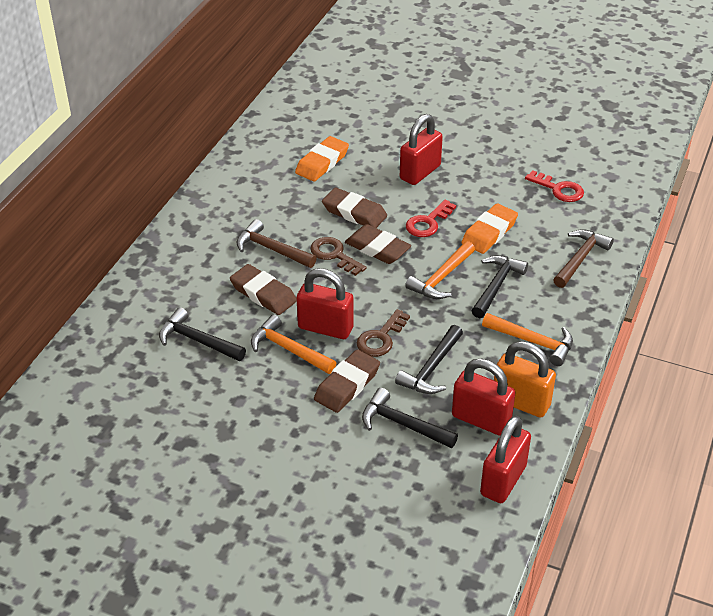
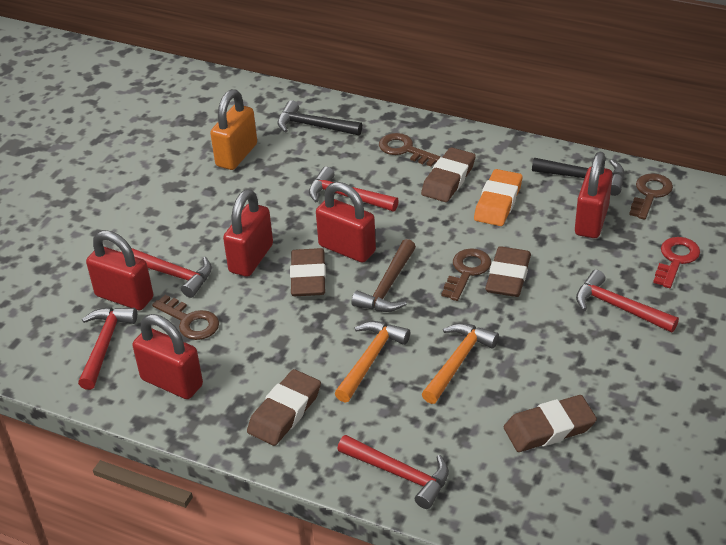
black hammer: [159,307,246,361] [362,388,458,448] [395,325,463,394] [471,255,528,318] = 4 -> [278,100,362,135] [532,158,624,196] = 2
brown eraser: [230,264,297,315] [314,350,380,413] [322,188,387,228] [345,224,411,264] = 4 -> [247,369,321,446] [290,248,326,296] [421,147,476,202] [485,246,531,297] [504,395,597,452] = 5
brown hammer: [237,219,317,268] [553,229,614,288] = 2 -> [352,239,416,312] = 1
brown key: [310,237,367,276] [357,309,410,357] = 2 -> [152,295,219,340] [379,133,440,167] [442,248,491,301] [629,173,673,220] = 4
orange eraser: [295,136,349,181] [461,203,518,254] = 2 -> [474,169,522,226] = 1
orange hammer: [251,315,336,374] [405,241,475,299] [482,313,573,366] = 3 -> [334,321,410,402] [422,323,499,404] = 2
red hammer: none = 0 -> [78,307,137,390] [121,248,212,298] [309,167,399,211] [337,435,449,509] [576,270,679,333] = 5
red key: [406,200,456,237] [525,170,584,202] = 2 -> [653,237,700,288] = 1
red padlock: [297,268,354,339] [400,114,443,185] [452,359,515,436] [480,416,531,503] = 4 -> [86,230,154,310] [132,314,203,399] [223,189,273,277] [316,182,376,263] [575,152,613,238] = 5

